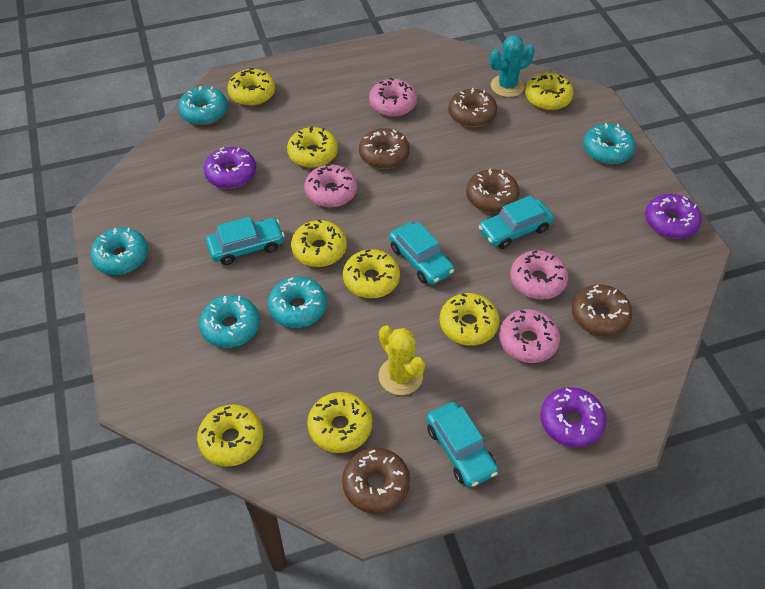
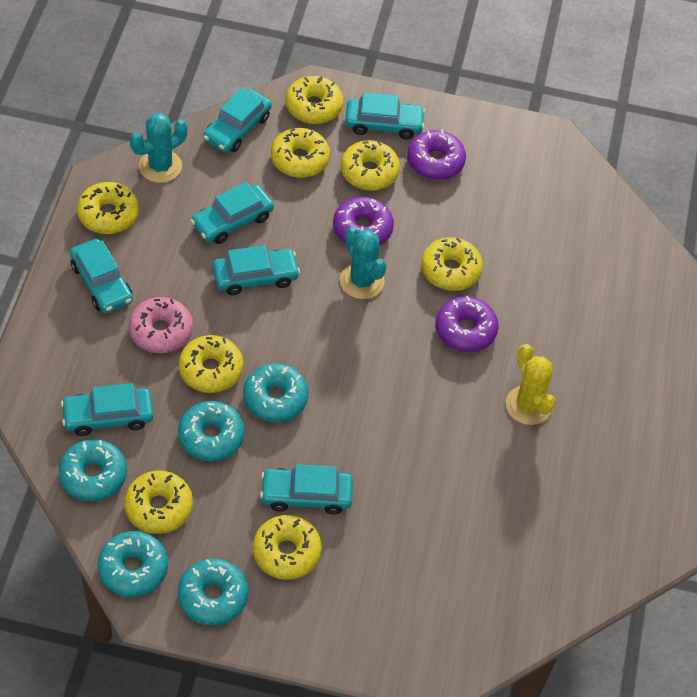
brown donut: [342,448,410,514] [359,128,410,169] [448,88,497,127] [466,169,520,213] [572,284,632,336] = 5 -> none = 0
pink donut: [304,164,357,207] [369,78,417,117] [499,309,560,363] [510,250,568,300] = 4 -> [129,297,193,353] = 1
turquoise cactus: [490,35,535,97] = 1 -> [130,113,188,183] [340,227,386,299] = 2
turquoise car: [206,217,285,265] [389,222,454,285] [426,402,498,488] [479,195,554,249] = 4 -> [61,383,153,436] [70,239,133,313] [191,182,274,244] [203,88,272,152] [213,245,300,295] [260,464,353,515] [345,92,425,139] = 7

